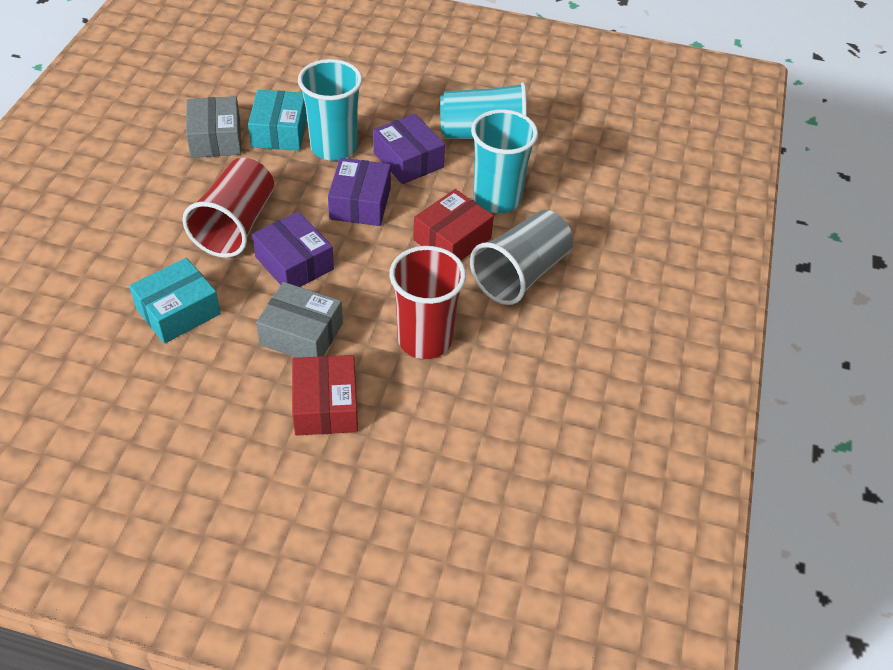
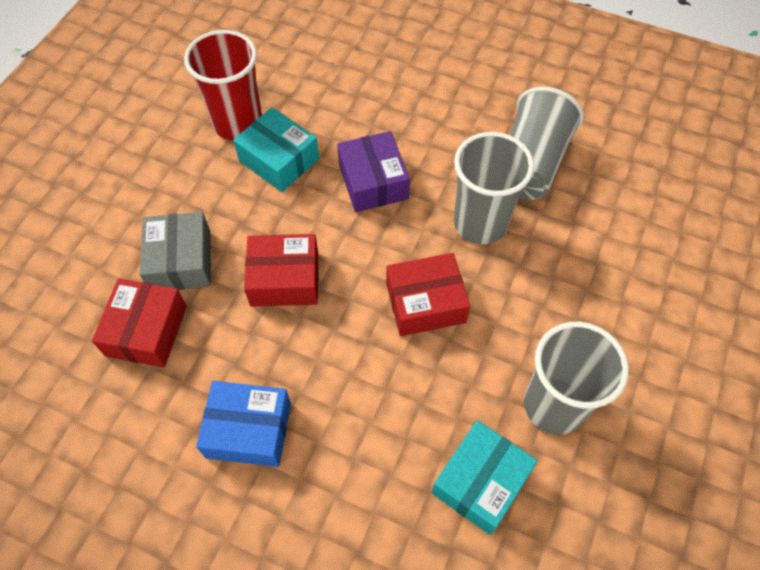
blue box: none = 0 -> [196,381,291,467] = 1
grey box: [186,96,241,158] [256,282,343,358] = 2 -> [140,212,211,290] = 1
grey cup: [470,210,573,305] = 1 -> [454,132,534,244] [510,87,584,200] [524,322,629,435] = 3
purple box: [252,211,334,287] [328,158,391,226] [373,114,445,184] = 3 -> [337,131,410,212] = 1
red box: [292,355,358,436] [413,189,494,260] = 2 -> [92,279,187,368] [244,234,318,307] [386,253,470,336] = 3
red cup: [182,158,274,258] [389,246,466,359] = 2 -> [184,30,262,140] = 1
turquoise cup: [298,59,363,161] [440,82,527,139] [471,109,538,213] = 3 -> none = 0

